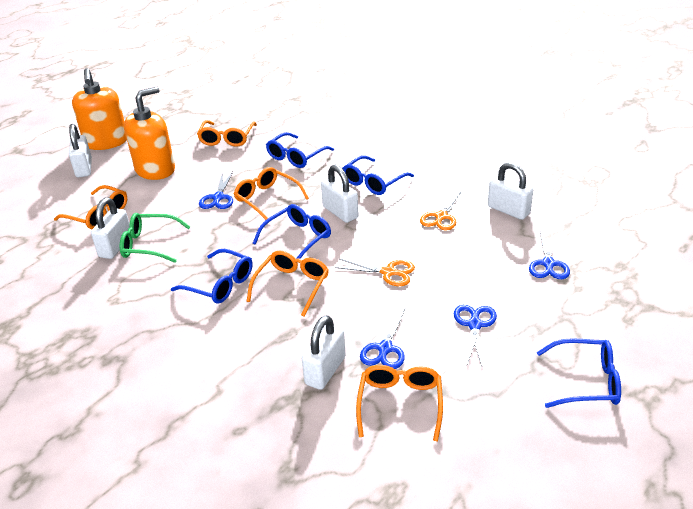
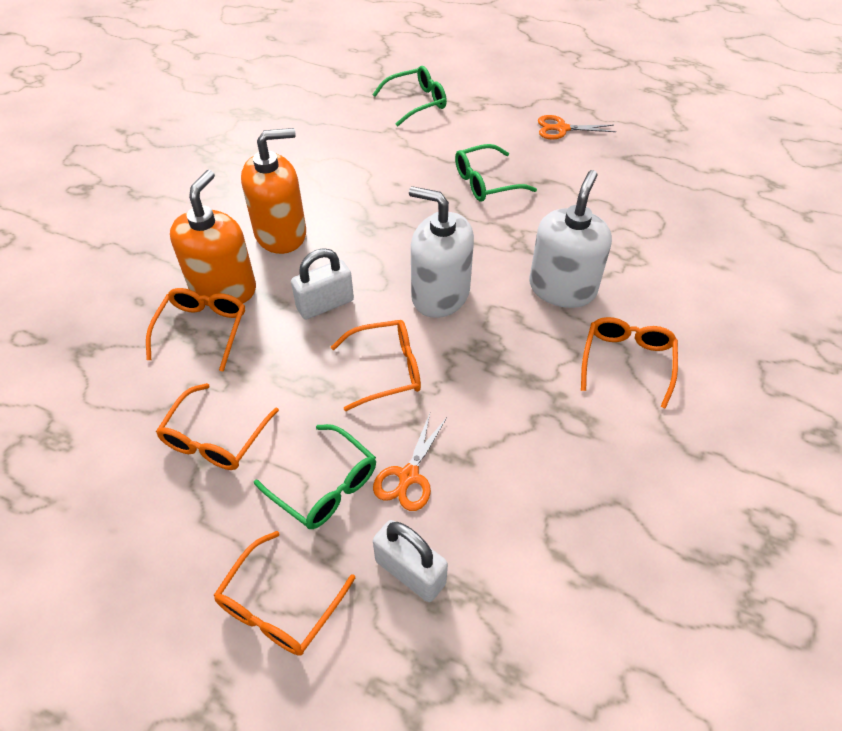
blue glasses: [171,249,253,304] [253,204,331,263] [266,132,334,168] [342,155,414,195] [537,338,621,408] = 5 -> none = 0
blue scissors: [199,172,233,209] [360,308,405,369] [454,305,497,366] [529,231,570,279] = 4 -> none = 0
green glasses: [120,213,190,263] = 1 -> [254,424,376,529] [372,66,447,126] [455,144,537,202] = 3
white padlock: [69,124,92,177] [91,198,130,259] [302,315,346,390] [321,165,358,223] [488,162,533,220] = 5 -> [291,248,354,319] [373,520,448,602] = 2
white soap dispenser: none = 0 -> [409,186,474,318] [529,170,612,308] = 2

